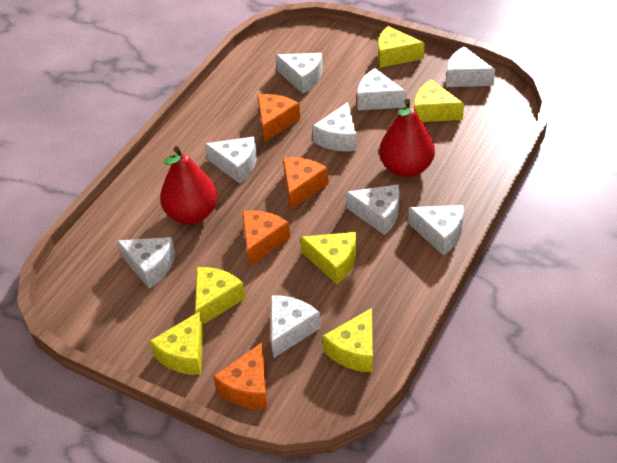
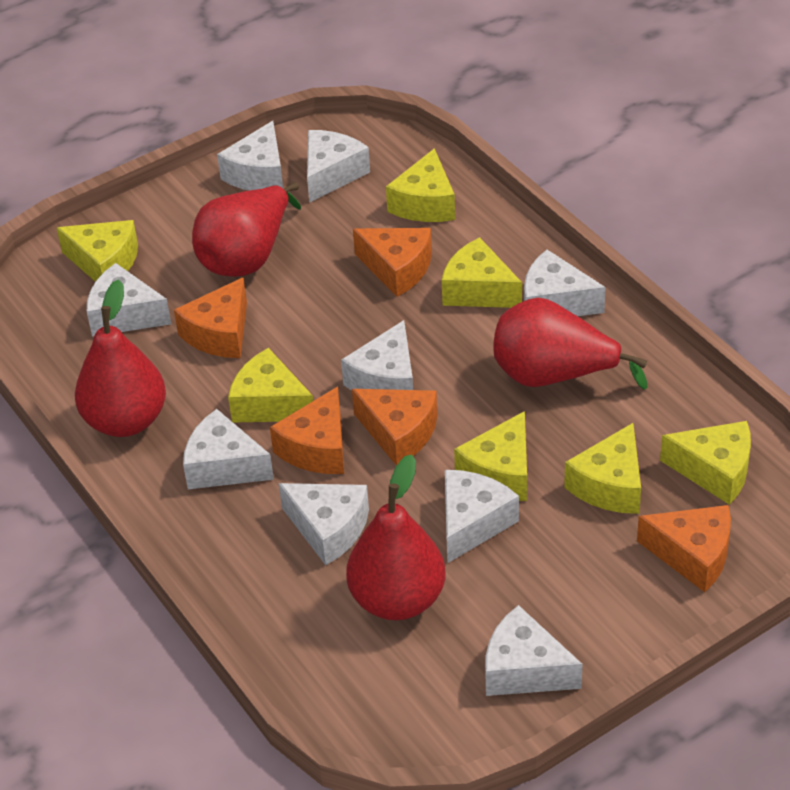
orange cheese: [213,343,268,409] [242,210,290,267] [258,94,300,143] [283,157,329,210] = 4 -> [174,277,247,358] [270,386,344,474] [352,389,438,466] [353,228,432,297] [637,505,731,592] = 5
red pear: [160,146,218,224] [379,99,435,177] = 2 -> [75,279,166,437] [192,182,301,277] [346,454,445,620] [493,298,648,390] = 4
yellow cheese: [150,311,204,375] [195,267,245,325] [300,232,356,284] [323,308,373,372] [378,26,425,68] [414,79,464,122] = 6 -> [56,220,138,282] [228,348,313,422] [386,148,455,222] [442,237,522,308] [454,411,527,501] [564,423,641,514] [660,421,751,505] = 7

